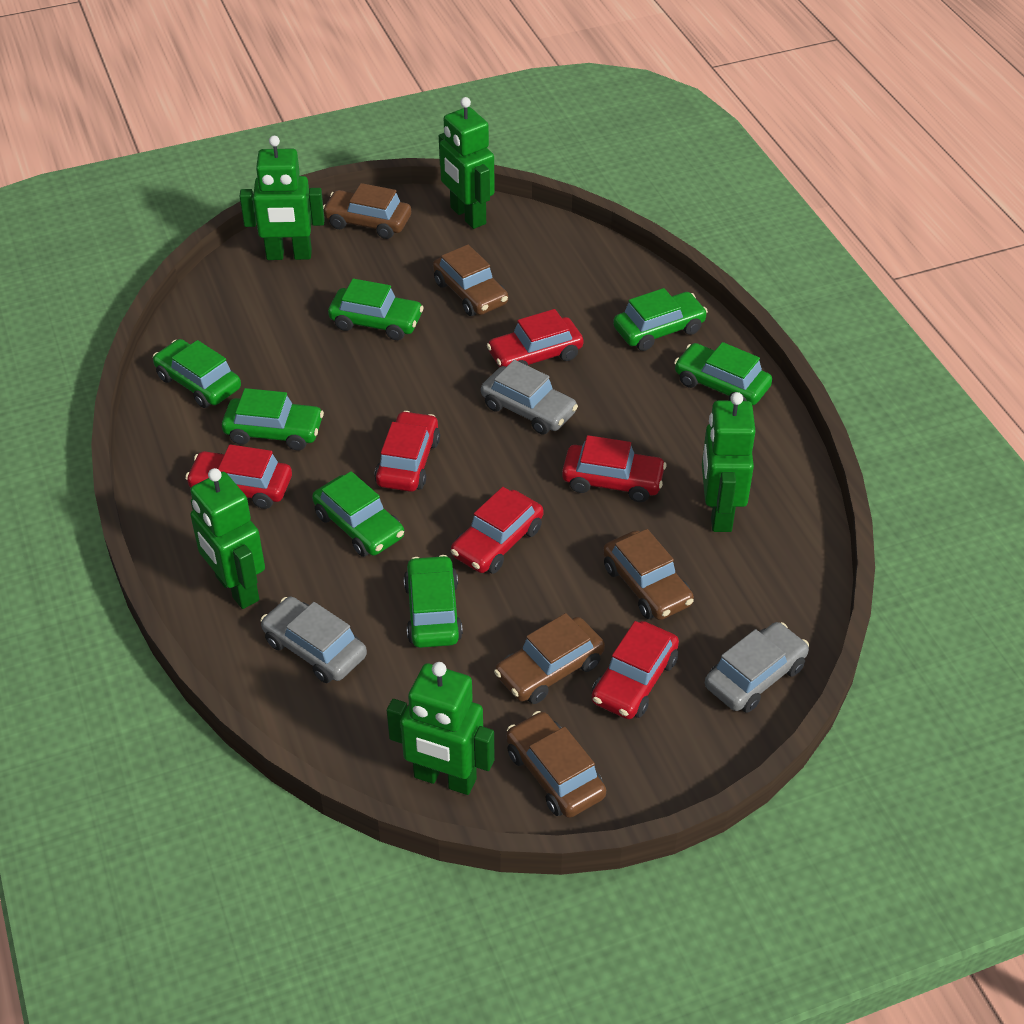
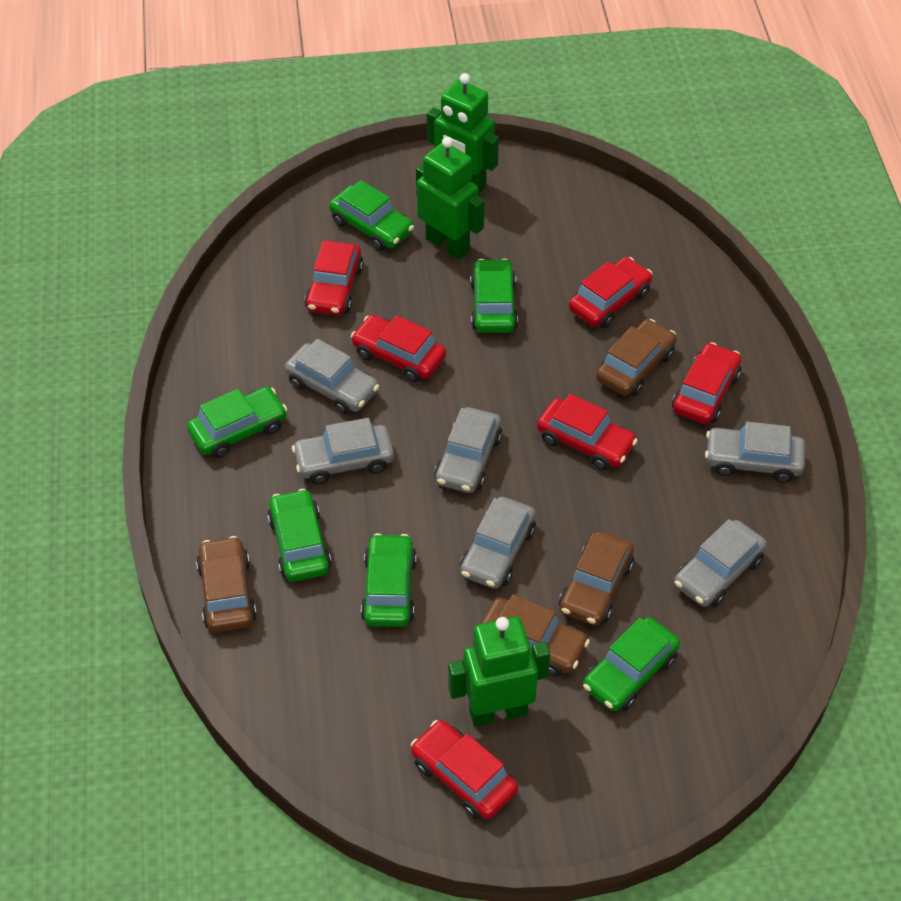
brown car: [323,183,411,239] [433,245,508,316] [494,613,605,704] [506,711,606,818] [603,529,694,620] = 5 -> [196,536,257,632] [481,594,590,677] [559,531,634,626] [596,319,677,396] = 4
green car: [153,339,241,408] [222,388,324,451] [312,471,404,557] [328,279,424,340] [404,555,463,648] [613,288,708,351] [674,342,772,405] = 7 -> [187,387,288,458] [267,489,331,582] [329,180,414,251] [361,533,417,627] [470,259,518,333] [583,617,680,711] = 6
green robot: [190,468,265,609] [239,136,325,260] [387,662,495,795] [439,97,495,229] [702,392,756,532] = 5 -> [416,137,485,260] [427,73,499,194] [448,616,550,727] = 3
grey car: [261,597,367,683] [481,360,578,434] [705,622,809,713] = 3 -> [285,339,379,414] [292,418,394,485] [434,407,502,493] [460,497,536,589] [674,519,767,607] [705,422,805,483] = 6

